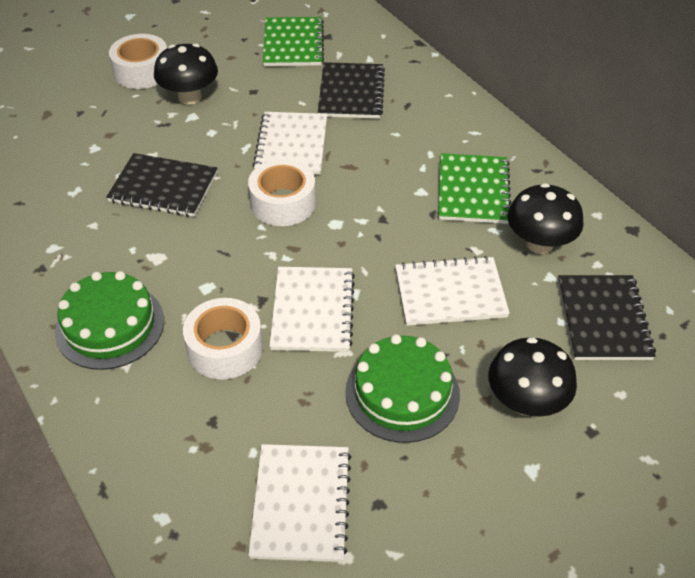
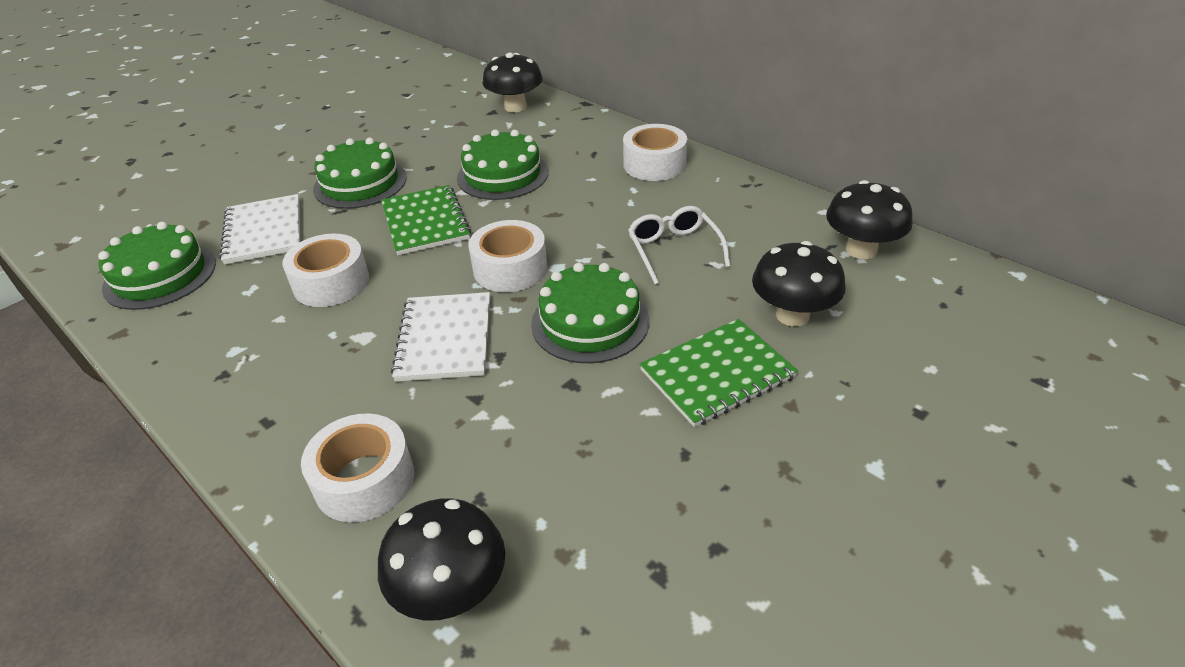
black mushroom: [154,43,218,105] [488,337,577,417] [508,183,584,254] = 3 -> [378,498,505,620] [483,53,543,112] [752,241,846,327] [826,180,912,259] = 4
black notebook: [106,153,217,217] [318,62,385,119] [558,275,656,360] = 3 -> none = 0
green cake: [55,271,164,370] [345,334,460,443] = 2 -> [98,222,216,310] [313,138,407,209] [457,130,549,200] [531,263,649,363] = 4
white glasses: none = 0 -> [628,206,730,285] = 1
white notebook: [248,444,351,562] [253,112,327,175] [270,267,355,352] [395,256,510,326] = 4 -> [219,194,300,265] [391,292,490,382] = 2
white tape: [109,34,167,89] [183,298,263,379] [248,159,316,226] = 3 -> [282,234,369,307] [301,414,414,522] [469,220,548,292] [623,124,687,181] = 4

